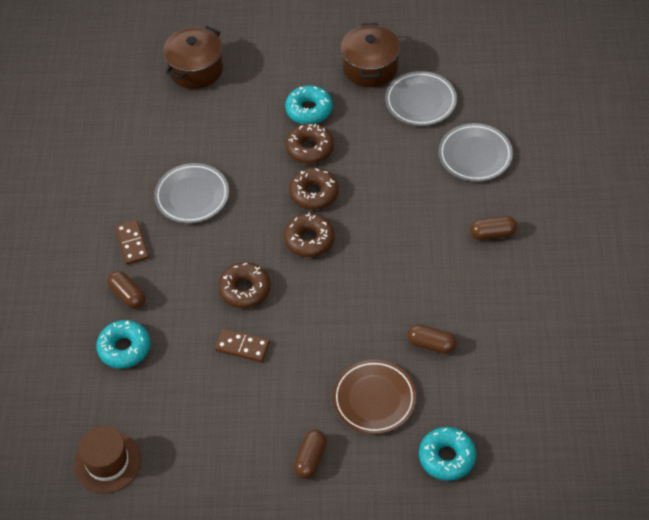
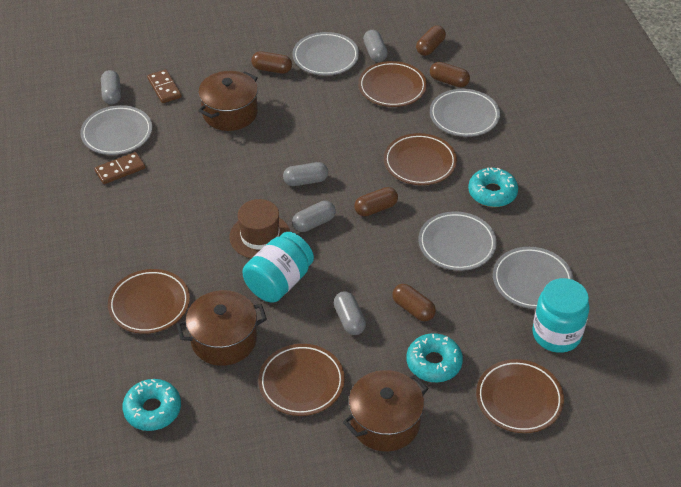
brown capsule: [107,271,146,309] [294,429,327,479] [407,324,457,354] [470,216,517,240] = 4 -> [251,51,292,74] [355,187,398,216] [392,284,436,321] [416,25,446,56] [430,62,470,87] = 5
brown donut: [218,262,271,308] [284,212,335,257] [285,123,334,164] [289,167,339,210] = 4 -> none = 0
brown plate: [333,360,416,434] = 1 -> [108,269,190,334] [258,344,345,416] [358,61,427,107] [384,133,457,185] [476,359,564,433] = 5
brown pot: [163,26,223,89] [341,23,400,87] = 2 -> [177,290,267,366] [198,71,258,131] [343,370,429,452] = 3
grey capsule: none = 0 -> [101,70,121,105] [283,162,328,186] [292,201,336,232] [334,291,366,335] [363,30,388,62] = 5
grey plate: [154,163,229,223] [385,71,457,126] [439,123,513,181] = 3 -> [80,105,152,155] [293,32,359,76] [419,212,497,271] [430,89,500,137] [493,247,573,309] = 5
turquoise jar: none = 0 -> [242,232,314,303] [532,278,590,353] = 2

